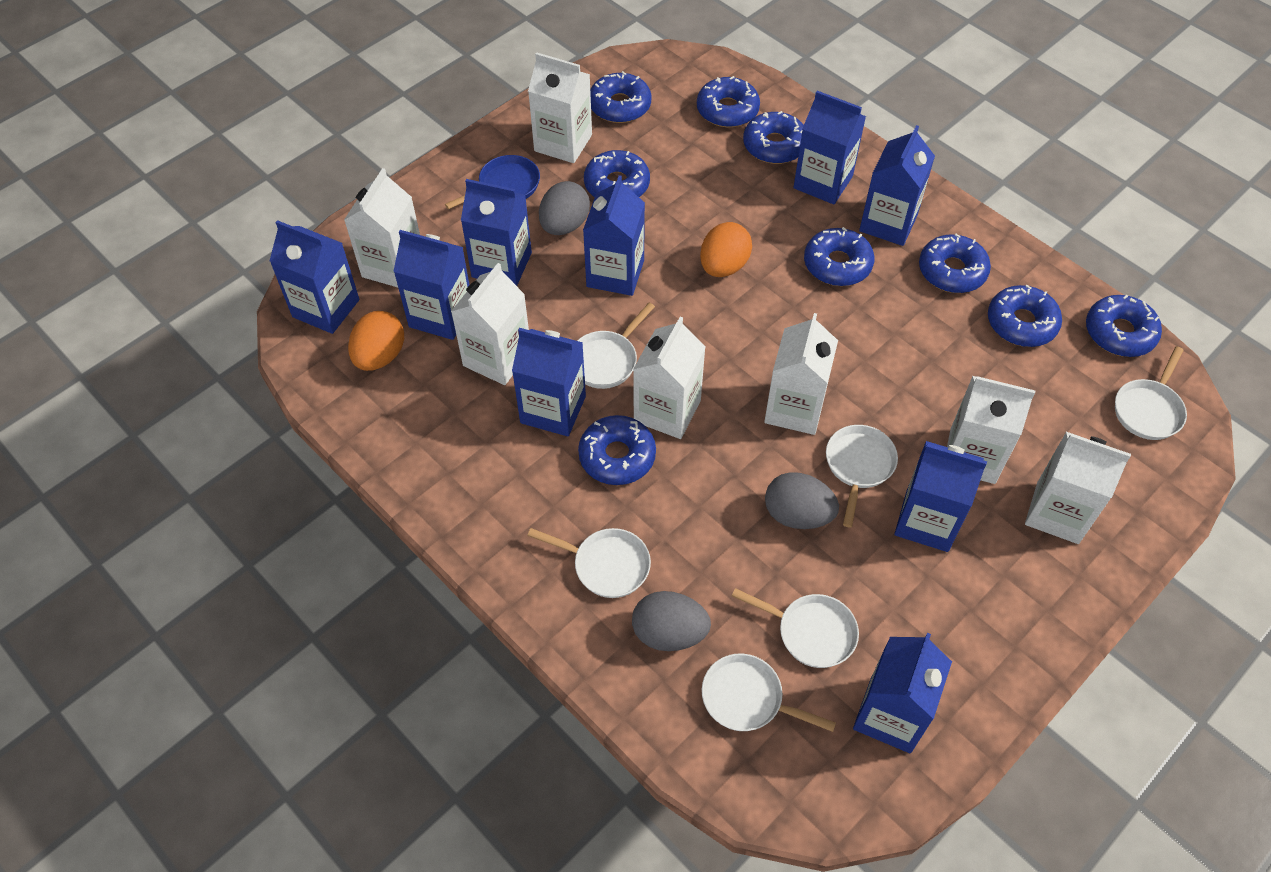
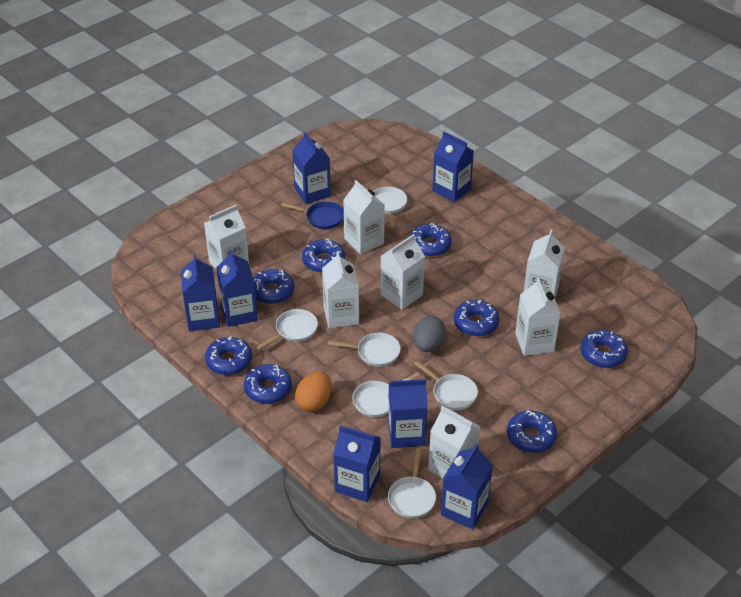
blue carton: [270,220,359,334] [393,230,469,340] [461,179,532,286] [512,328,586,436] [583,175,645,296] [793,91,866,204] [853,633,952,753] [859,125,935,246] [894,441,987,552] = 9 -> [181,254,220,331] [216,250,258,327] [292,132,331,204] [333,425,381,502] [388,379,427,448] [433,132,474,202] [441,444,493,529] = 7
blue donut: [578,415,656,485] [584,150,650,197] [590,71,652,123] [697,76,760,127] [743,111,804,164] [804,227,875,286] [919,234,991,293] [988,285,1062,347] [1086,295,1162,357] = 9 -> [205,337,252,375] [244,364,292,404] [253,269,295,304] [302,239,345,273] [410,223,452,257] [454,300,499,336] [507,411,557,453] [580,330,628,368] = 8
grey egg: [539,181,590,235] [632,591,711,651] [765,472,839,529] = 3 -> [413,316,446,352] = 1
orange egg: [348,311,404,371] [700,222,752,277] = 2 -> [295,372,332,412] = 1

